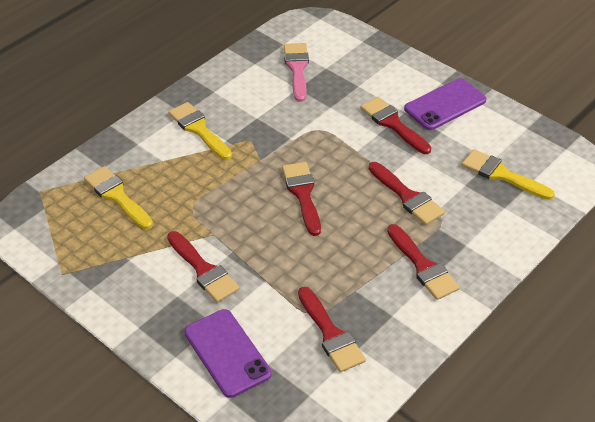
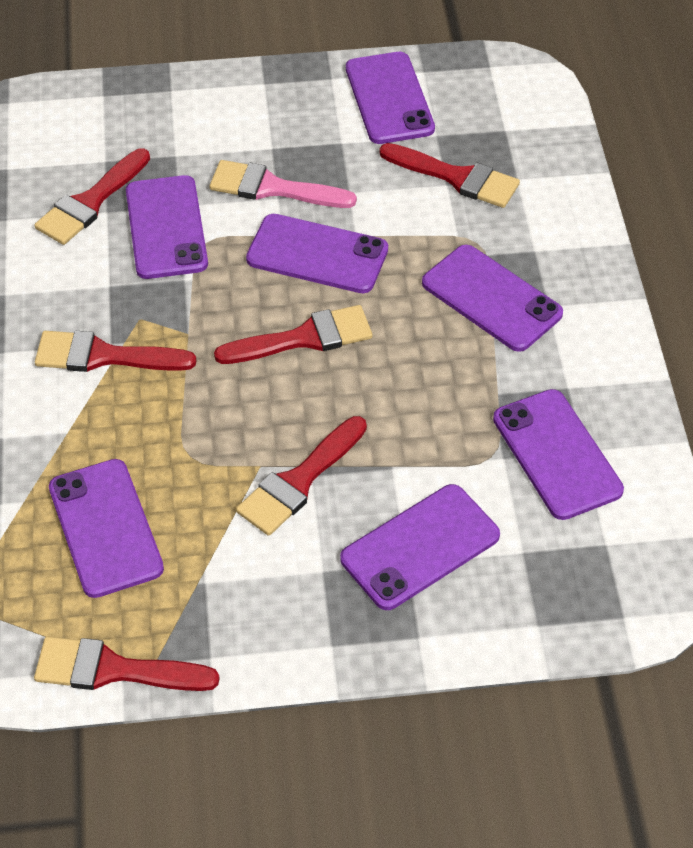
purple phone: [184,309,272,398] [404,78,487,130] = 2 -> [49,459,164,598] [126,175,208,279] [246,214,388,293] [340,484,500,610] [346,52,435,144] [422,245,563,352] [493,389,624,520] = 7
yellow brush: [84,166,153,229] [168,102,232,160] [462,149,555,200] = 3 -> none = 0

